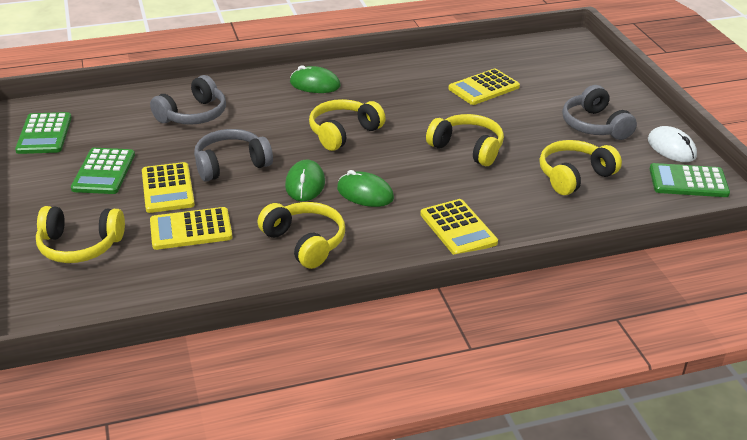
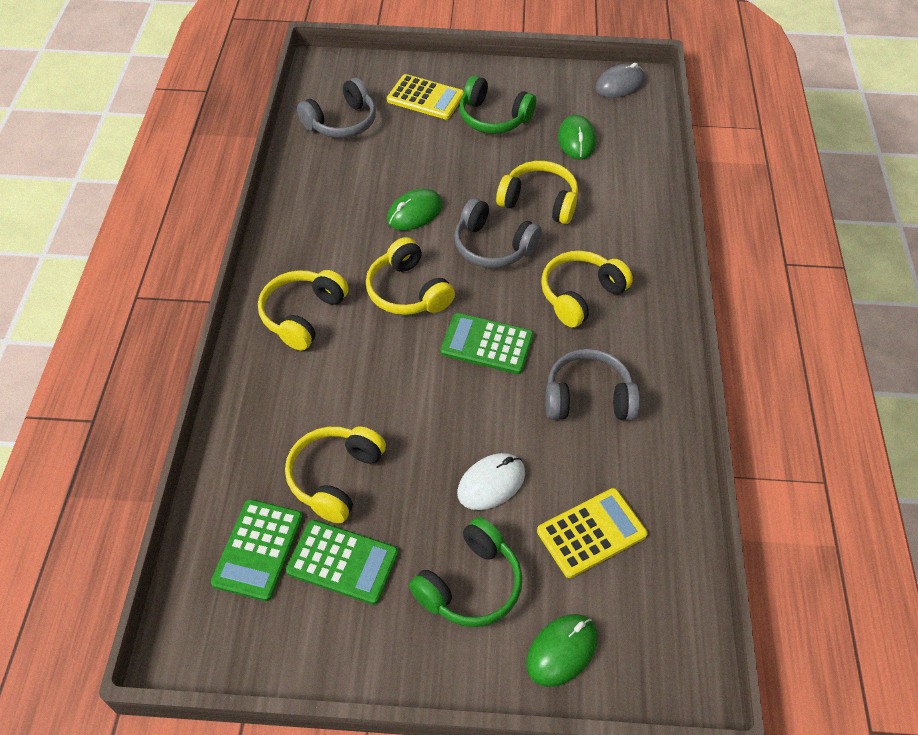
green headphones: none = 0 -> [409,517,522,627] [459,75,536,134] = 2
grey mouse: none = 0 -> [595,63,645,98] = 1
yellow calculator: [142,162,195,213] [150,207,232,250] [420,199,498,255] [448,69,520,105] = 4 -> [387,74,464,119] [537,488,648,578] = 2

